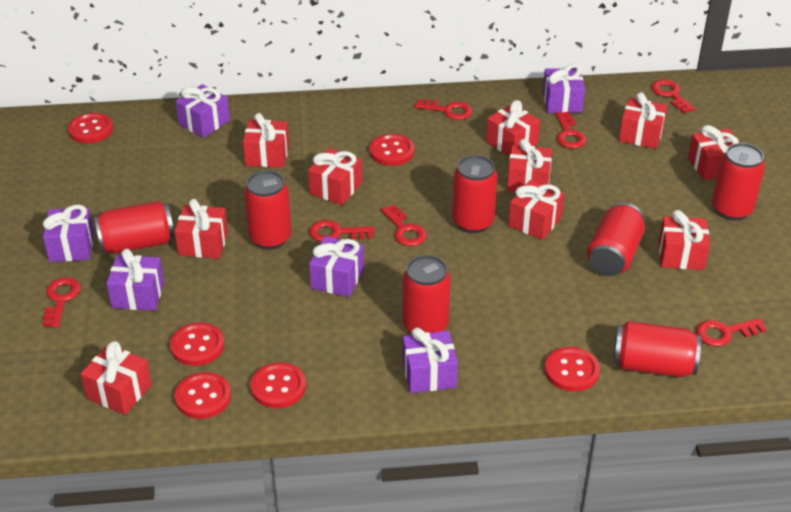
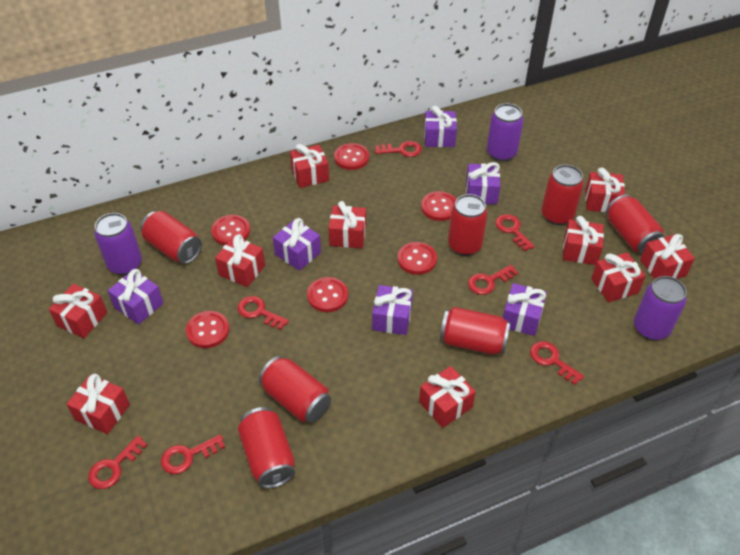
purple can: none = 0 -> [95,213,142,275] [487,103,524,162] [634,276,687,341] = 3

